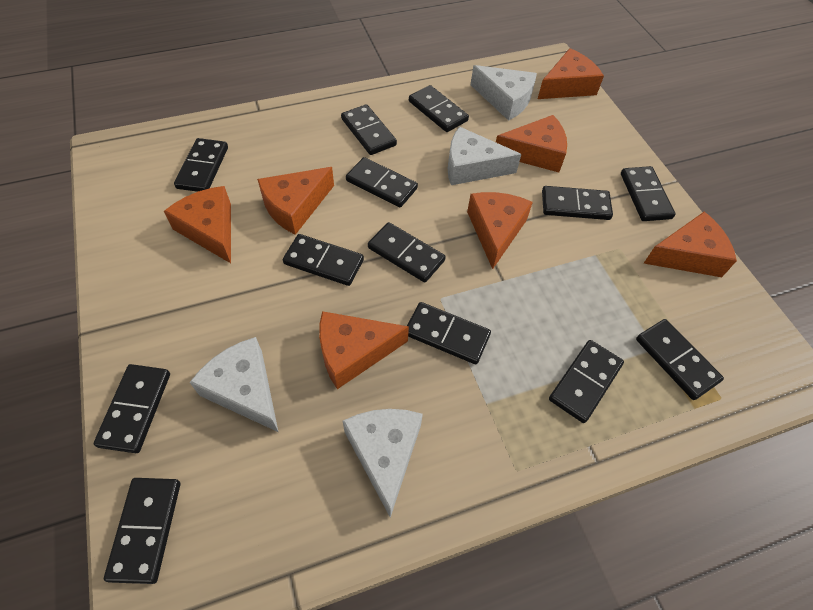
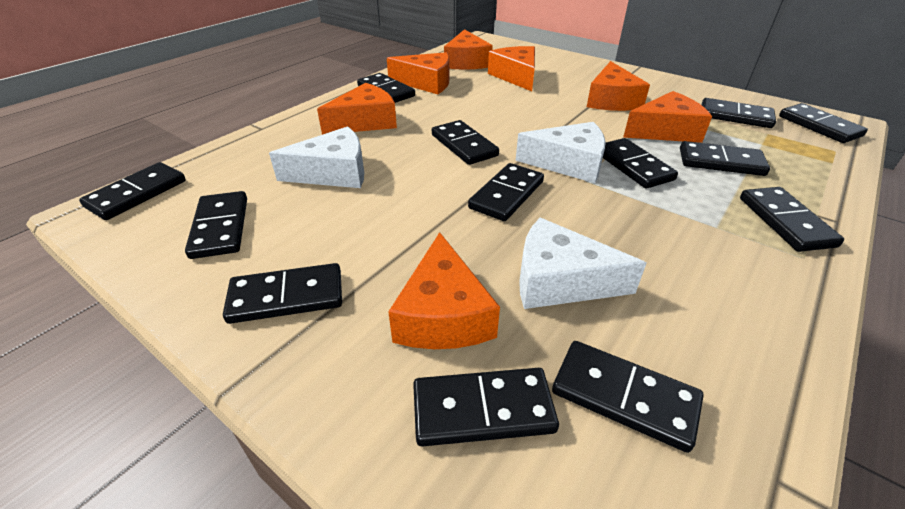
white cheese: [190,337,278,432] [343,409,423,518] [448,126,521,185] [471,65,537,121] = 4 -> [269,126,364,188] [516,122,606,183] [519,218,647,309] = 3

